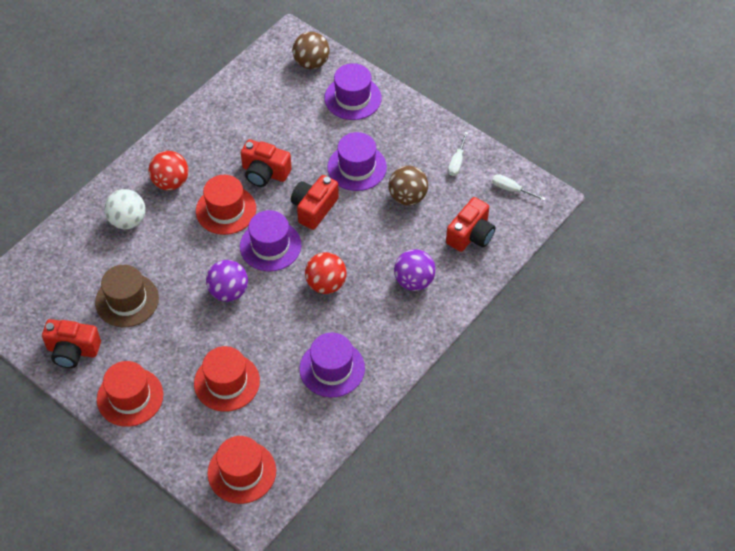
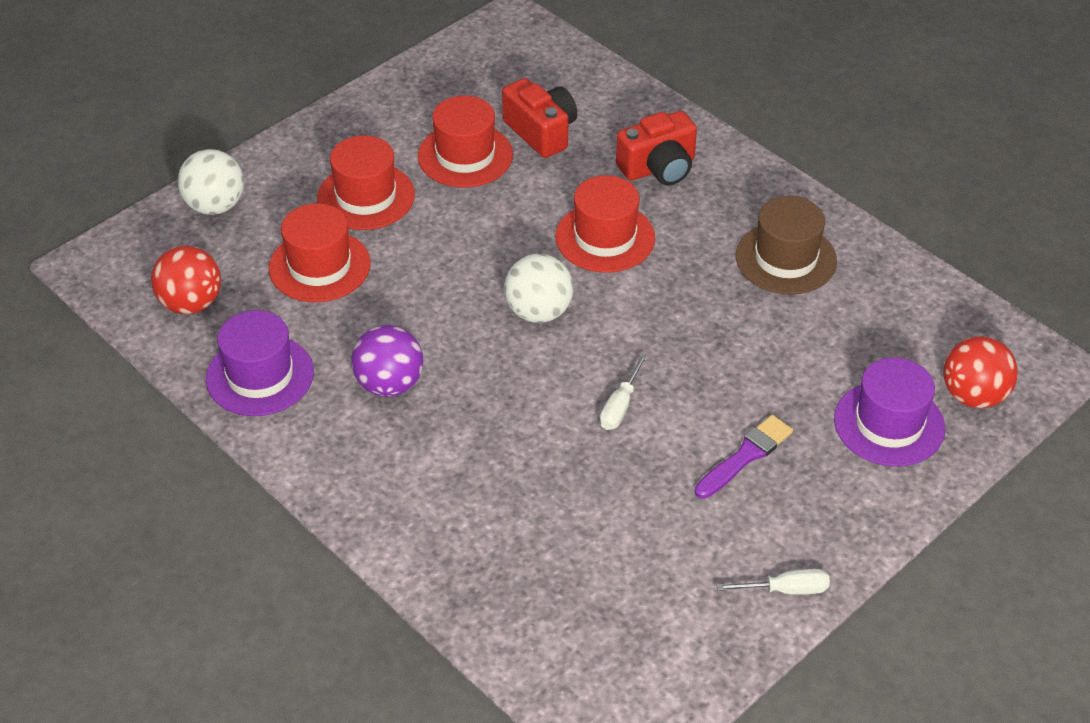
brown ball: [292,32,330,69] [388,166,428,206] = 2 -> none = 0
purple ball: [206,260,248,302] [394,249,436,291] = 2 -> [351,325,423,397] = 1
purple brush: none = 0 -> [695,415,793,499] = 1
purple hat: [240,210,301,271] [300,333,365,397] [324,63,382,120] [327,132,387,191] = 4 -> [206,310,314,416] [834,357,945,467] = 2
red camera: [42,319,101,368] [241,139,292,187] [291,175,339,230] [446,197,495,252] = 4 -> [502,78,577,158] [616,111,697,185] = 2
white ball: [105,189,146,229] = 1 -> [178,149,244,215] [504,254,573,323] = 2

